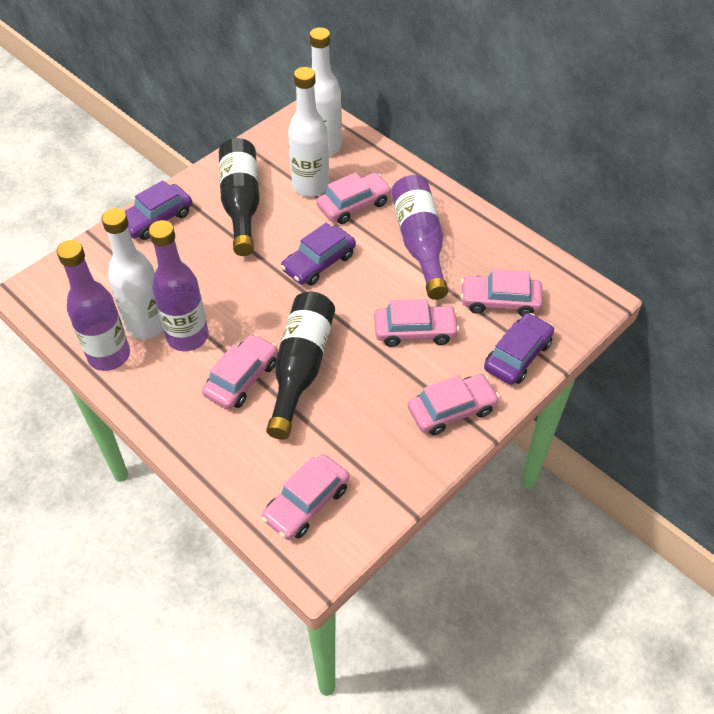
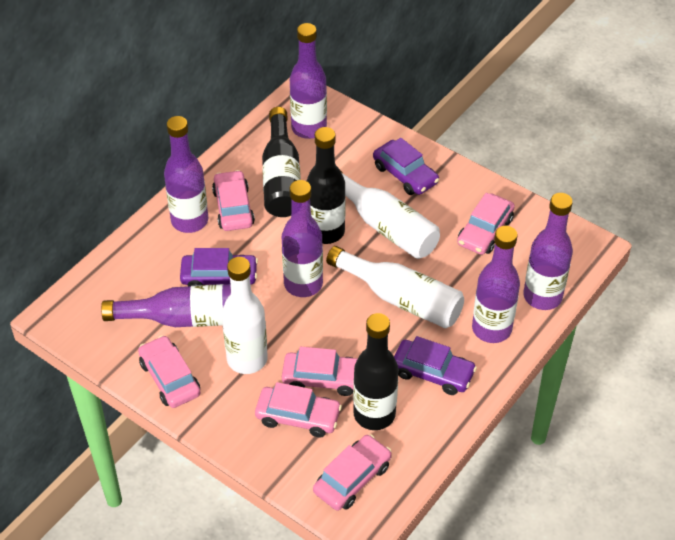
black bottle: [219,138,260,256] [266,292,335,440] = 2 -> [262,107,301,217] [306,127,346,244] [353,313,399,430] = 3
purple bottle: [57,240,130,371] [149,220,208,351] [391,175,448,300] = 3 -> [101,284,231,327] [164,116,208,233] [282,180,323,297] [290,23,327,139] [472,226,520,343] [523,193,573,310] = 6

